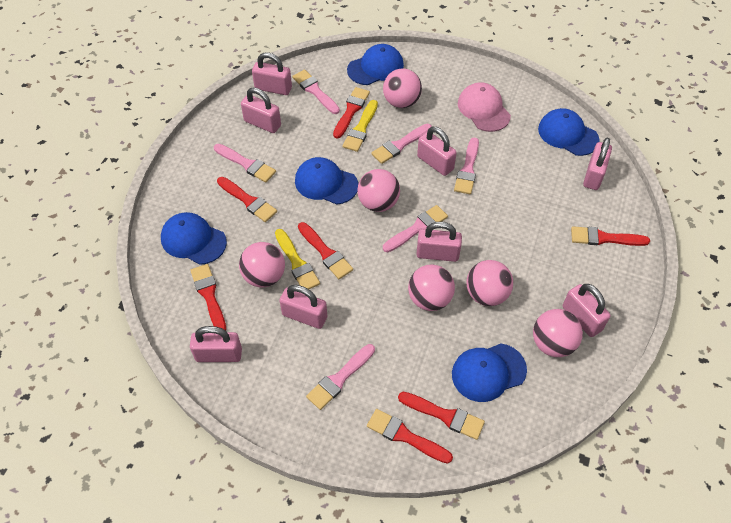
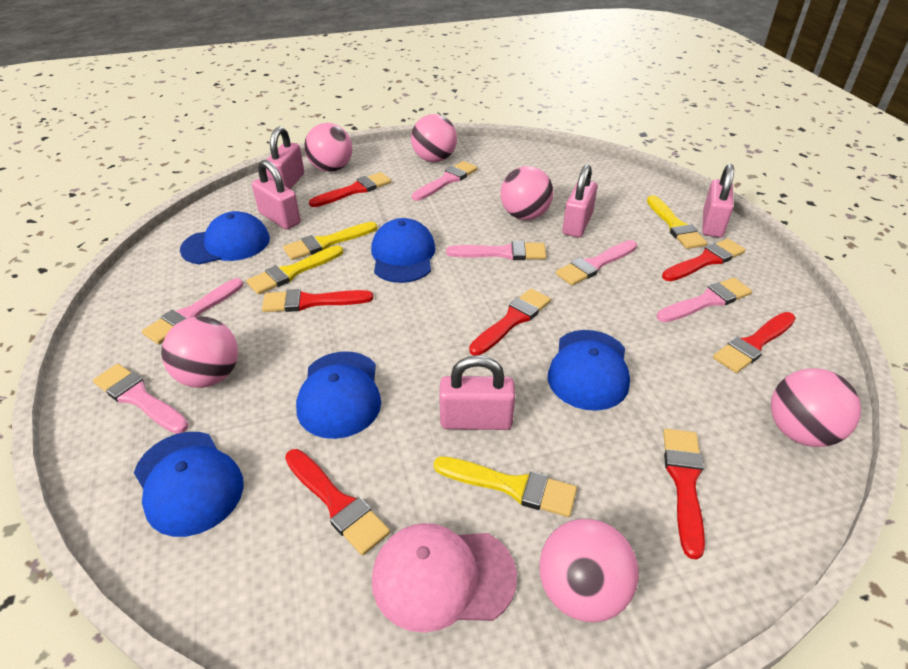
pink padlock: [190,326,242,362] [241,87,281,133] [252,52,292,95] [279,285,327,329] [416,222,462,262] [417,127,457,176] [563,284,611,337] [583,138,612,190] = 8 -> [252,160,301,230] [266,127,304,189] [439,355,515,430] [563,164,597,237] [702,164,734,238] = 5
yellow brush: [275,229,320,289] [343,100,378,152] = 2 -> [246,245,343,295] [283,222,377,260] [434,456,577,517] [647,195,707,249] = 4

